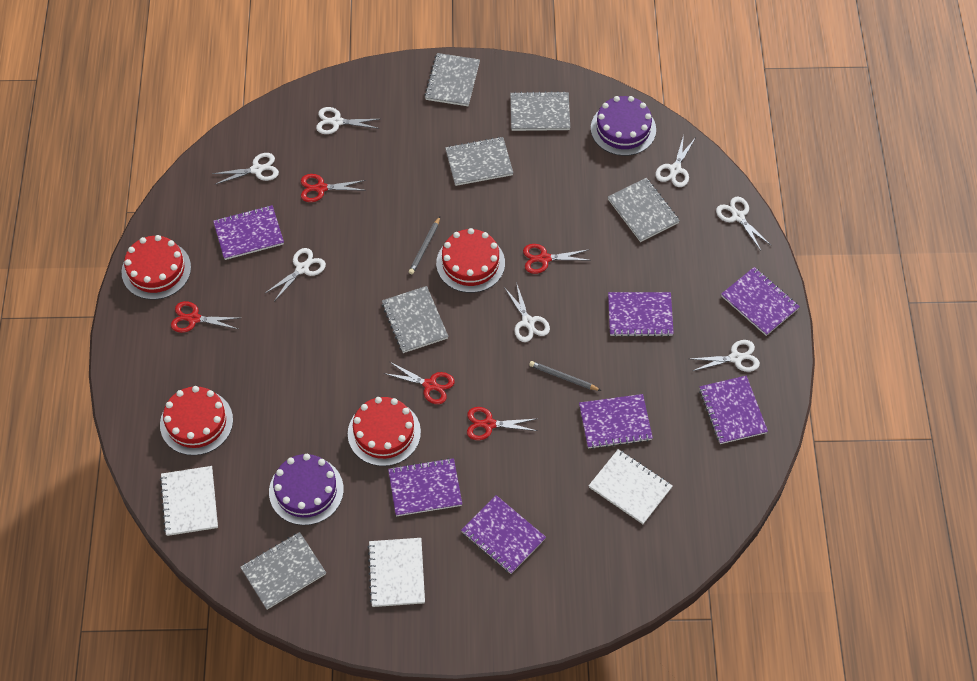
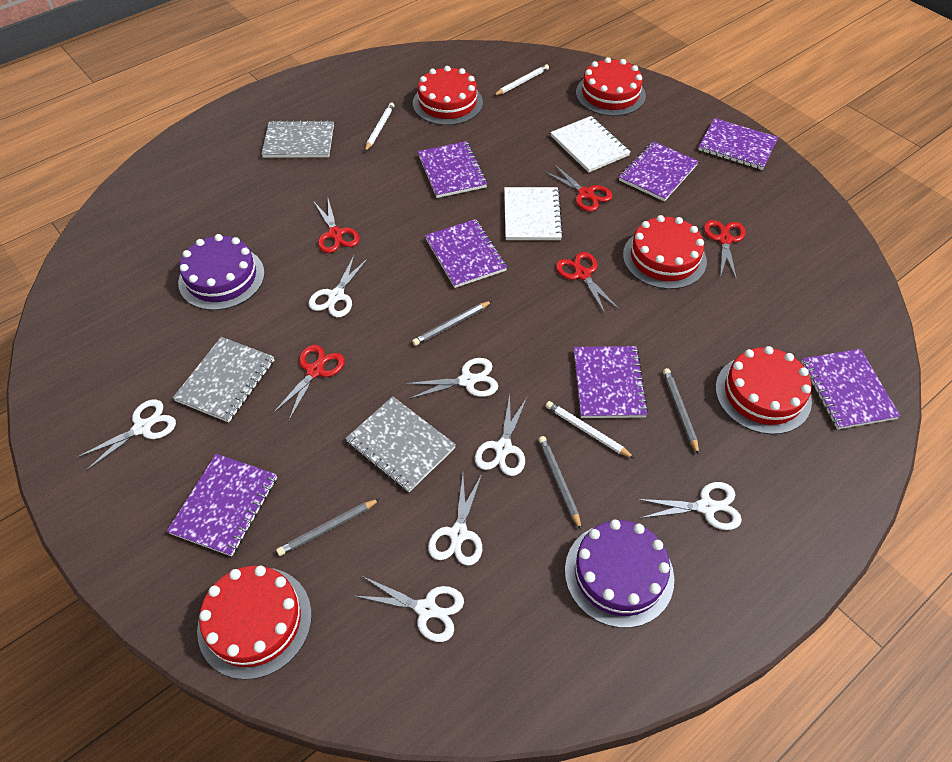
grey notebook: [240,532,326,609] [382,286,448,353] [424,53,480,106] [445,137,513,186] [510,91,570,131] [608,178,680,242] = 6 -> [173,337,274,423] [261,120,334,158] [345,396,456,492] = 3
grey pencil: [409,217,440,274] [529,361,601,391] = 2 -> [276,499,380,556] [412,301,492,346] [539,436,581,530] [663,368,699,455] = 4
red cake: [122,235,191,300] [160,386,233,455] [348,397,421,466] [436,228,505,293] = 4 -> [197,566,312,680] [413,66,483,125] [576,57,646,116] [623,215,707,289] [715,346,812,434] = 5
white notebook: [160,466,218,536] [368,538,425,607] [589,449,673,524] = 3 -> [504,187,563,240] [550,116,631,173] = 2
white pencil: none = 0 -> [365,103,394,152] [493,64,549,96] [546,401,635,459] = 3

